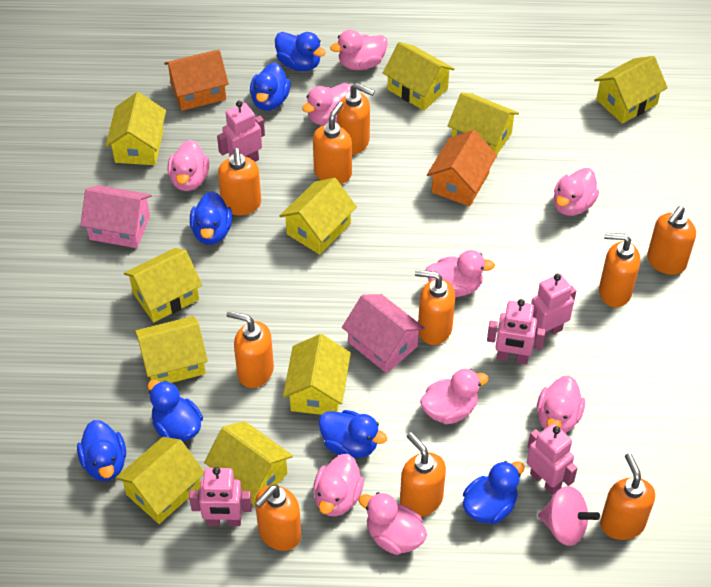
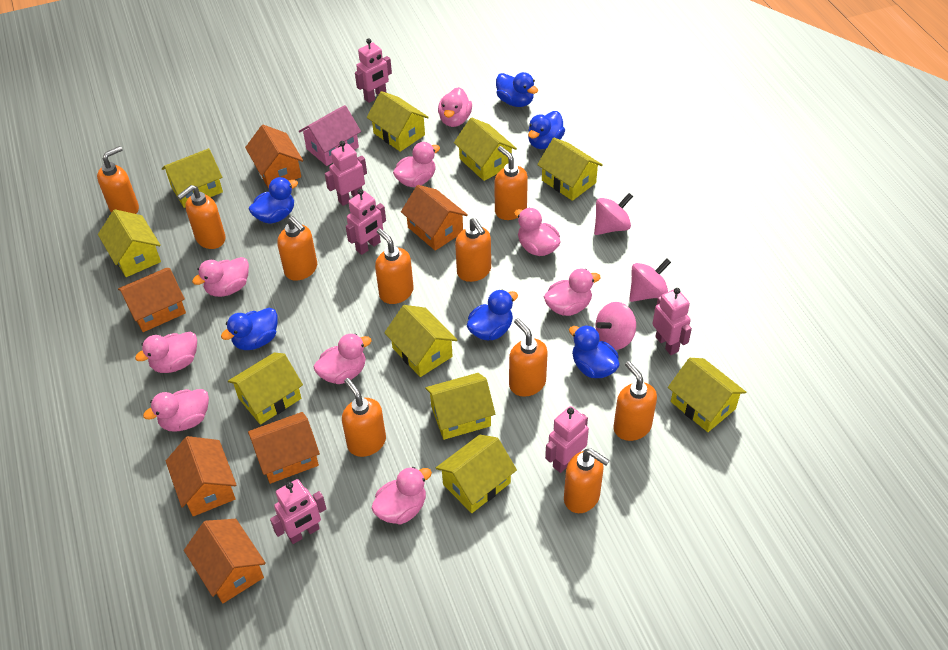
blue duck: [77,420,126,481] [148,380,203,442] [190,191,232,245] [250,63,291,111] [275,32,326,71] [319,410,387,458] [463,461,525,524] = 7 -> [221,308,278,350] [249,177,298,224] [467,289,518,340] [496,72,538,107] [528,111,565,149] [569,325,619,378] = 6
orange house: [164,50,229,111] [427,130,497,206] = 2 -> [118,268,186,332] [166,436,237,516] [184,519,266,603] [245,125,303,189] [248,412,320,484] [401,185,468,251] = 6
pink house: [80,185,152,248] [342,294,425,373] = 2 -> [299,105,361,166] = 1
pink robot: [189,467,252,526] [217,101,265,162] [487,299,546,364] [527,423,578,495] [531,274,576,339] = 5 -> [270,479,326,544] [325,141,367,206] [346,189,386,255] [355,38,392,103] [545,406,589,473] [652,288,692,355] = 6
pink spinning top: [538,486,600,546] = 1 -> [594,193,633,235] [595,302,636,350] [629,259,671,302] = 3

